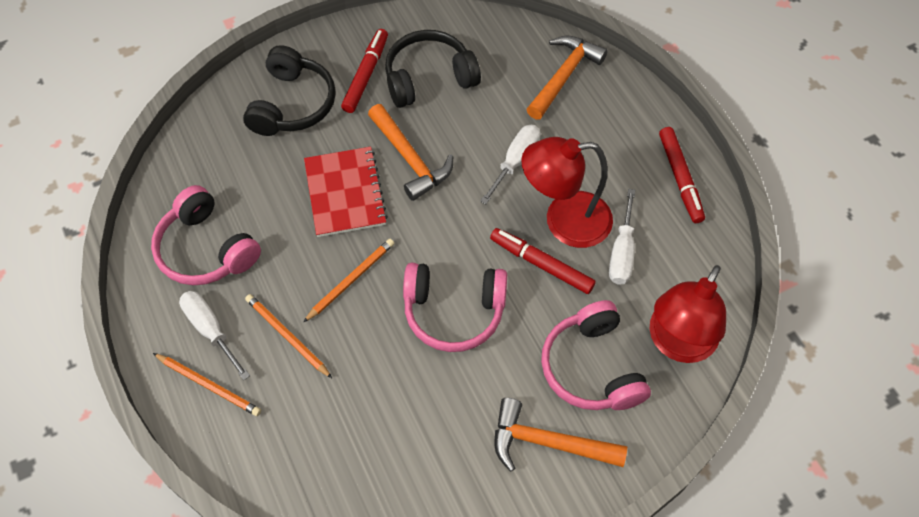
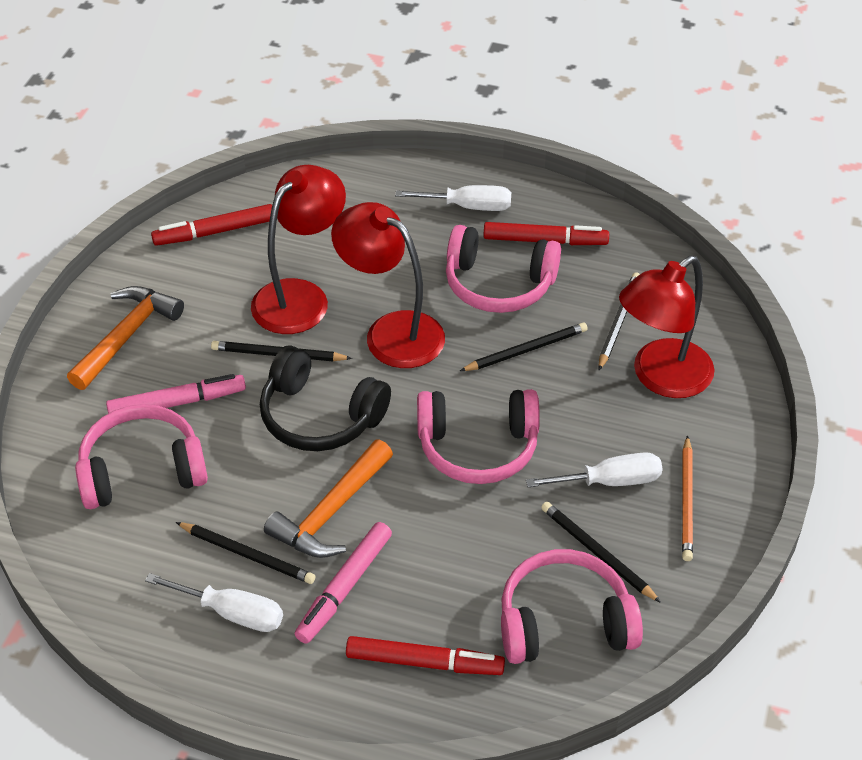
black headphones: [243,45,336,136] [385,30,481,108] = 2 -> [260,345,391,451] = 1
black pencil: none = 0 -> [176,522,316,584] [211,341,352,361] [460,323,588,371] [541,502,661,603] [598,272,640,370] = 5
orange hammer: [368,104,453,201] [495,398,627,471] [526,36,608,120] = 3 -> [67,286,184,390] [264,440,393,558] = 2
orange pencil: [153,353,261,416] [245,294,332,378] [303,239,394,322] = 3 -> [682,435,693,561] = 1
pink headphones: [151,185,261,285] [403,263,507,352] [541,300,651,410] = 3 -> [75,404,208,509] [417,389,540,484] [446,225,561,313] [501,549,643,664] = 4
pink marker: none = 0 -> [106,374,246,414] [295,522,392,644] = 2
red lamp: [521,137,613,248] [650,265,726,363] = 2 -> [251,165,346,334] [331,202,445,368] [619,256,715,398] = 3
red notebook: [304,147,388,237] = 1 -> none = 0

